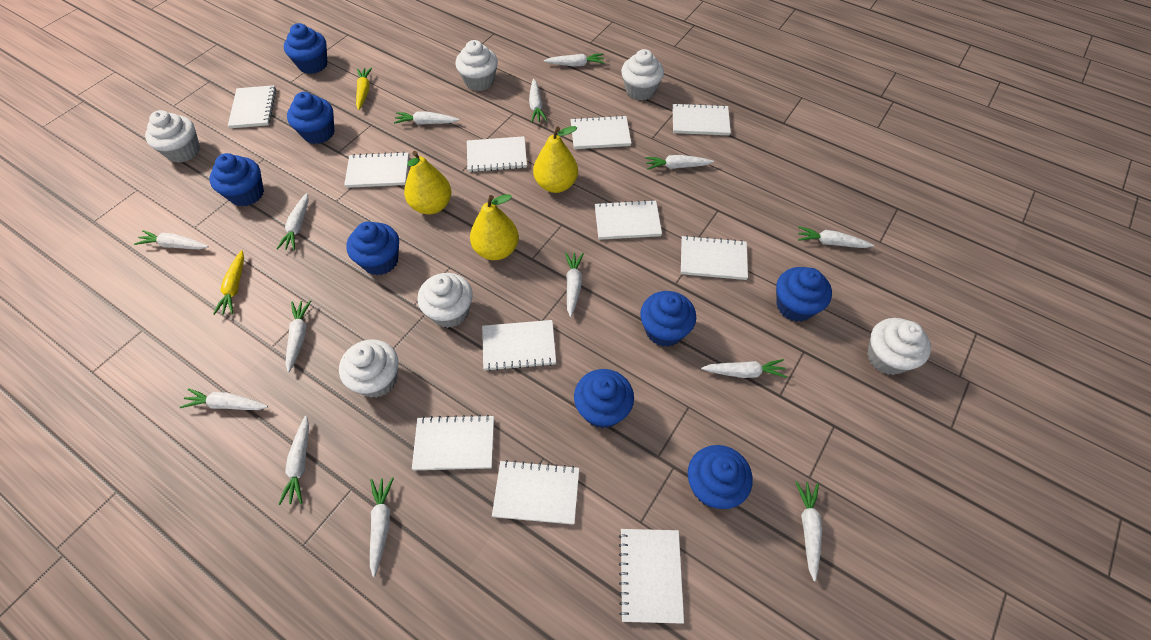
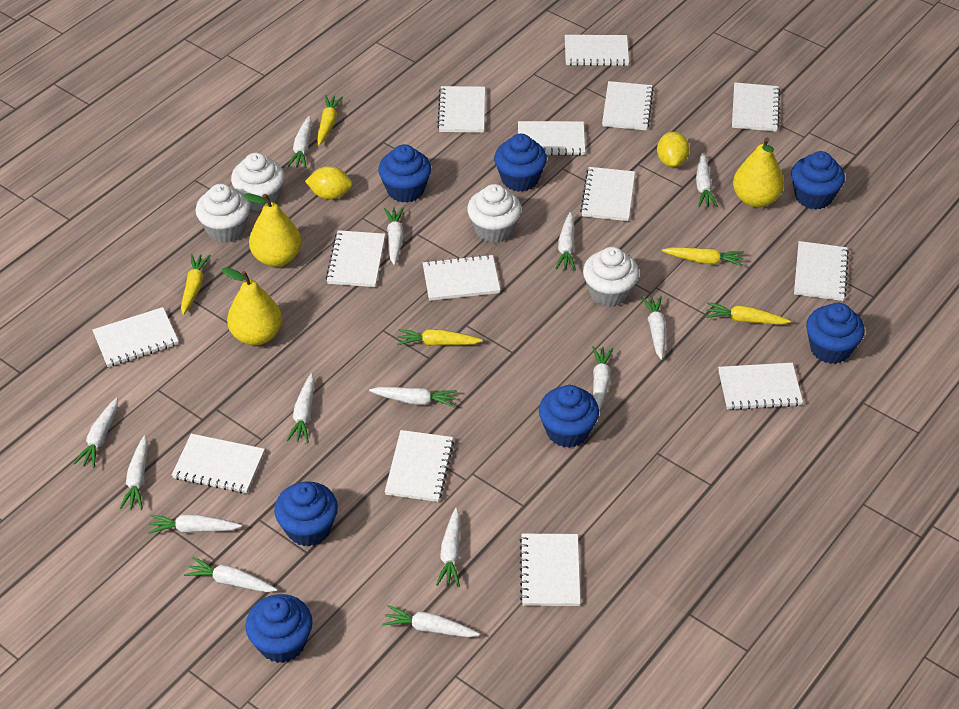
blue cupcake: [209,153,264,206] [284,23,327,74] [287,92,334,144] [346,221,399,275] [574,369,634,429] [640,291,696,347] [688,445,753,509] [776,267,832,322] = 8 -> [245,594,313,663] [274,481,338,546] [378,144,431,203] [494,134,547,192] [539,385,599,448] [791,151,845,210] [806,303,865,364] = 7
white cupcake: [145,110,200,163] [339,339,398,398] [417,273,473,328] [456,40,498,91] [621,49,664,101] [867,318,931,375] = 6 -> [195,184,250,243] [231,153,284,211] [467,184,521,243] [583,247,639,307] = 4
white notebook: [228,85,276,128] [344,152,409,188] [412,415,494,470] [467,136,527,172] [482,320,556,371] [492,460,579,525] [570,115,631,149] [595,200,662,240] [619,529,684,624] [672,103,731,135] [681,235,748,280] = 11 -> [92,307,179,367] [172,434,265,493] [326,230,385,287] [385,430,454,502] [423,254,500,301] [437,86,485,132] [518,121,585,156] [519,534,581,606] [565,35,629,66] [580,167,635,221] [602,81,653,130] [718,363,803,410] [732,82,780,132] [794,241,849,301] = 14
yellow carrot: [213,250,244,315] [356,67,372,110] = 2 -> [181,254,211,315] [317,95,343,146] [397,329,483,346] [662,247,744,267] [705,302,791,325] = 5
yellow lemon: none = 0 -> [305,166,352,199] [657,132,690,167] = 2

